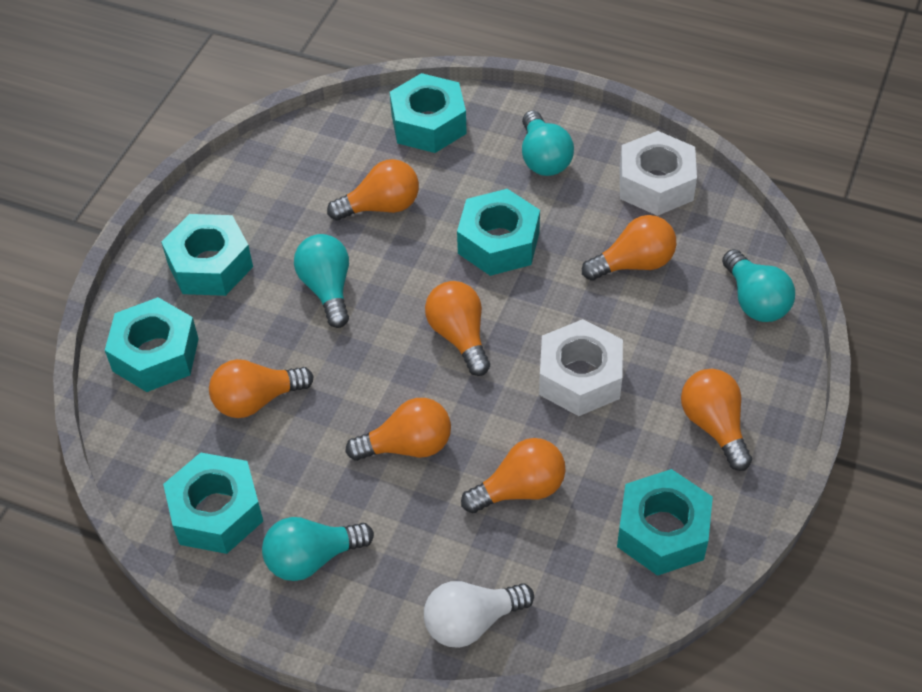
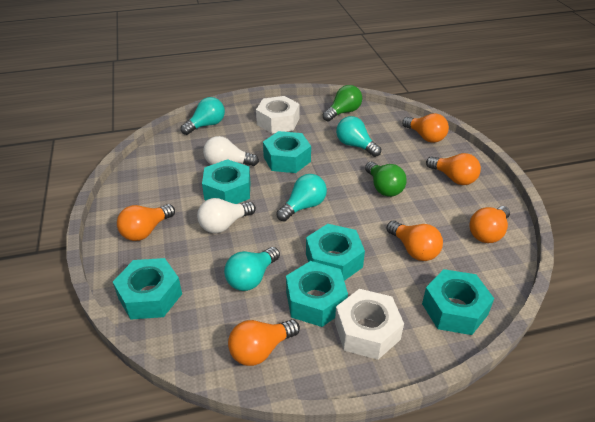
green light bulb: none = 0 -> [323,85,362,121] [365,162,407,197] = 2
orange light bulb: [209,359,314,418] [327,159,419,221] [346,398,451,461] [425,281,490,376] [461,438,566,513] [582,215,676,281] [681,369,752,471] = 7 -> [117,204,175,241] [228,319,300,366] [387,221,443,261] [402,113,449,143] [426,153,481,185] [470,206,510,243] = 6
white light bulb: [424,581,534,648] = 1 -> [197,198,256,233] [203,136,259,166] = 2

